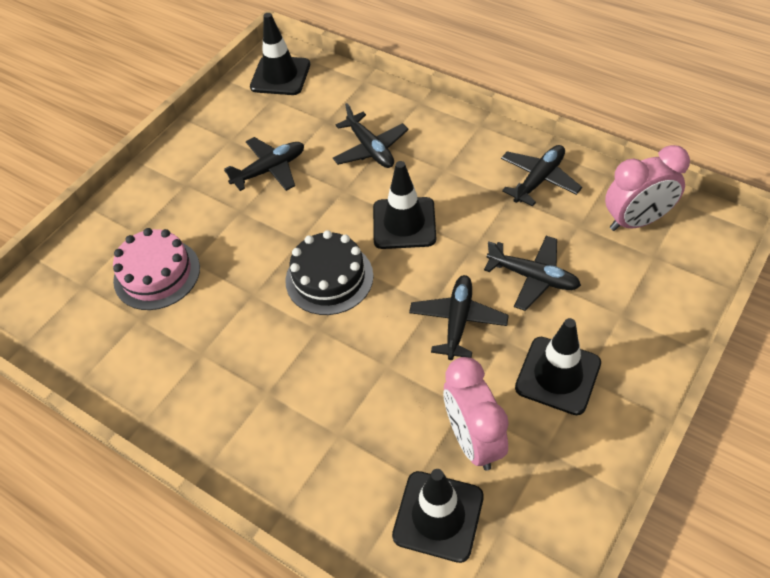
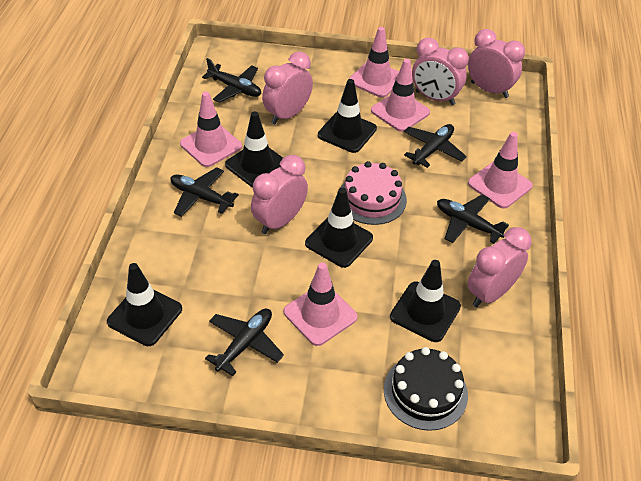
black traffic cone: [250,13,310,95] [373,161,436,249] [392,469,484,563] [515,318,601,415] = 4 -> [107,263,182,346] [225,112,283,187] [305,188,373,268] [318,79,377,153] [390,260,461,342] = 5
pink clock: [443,357,509,471] [605,145,690,231] = 2 -> [251,155,308,234] [262,52,313,125] [412,38,469,105] [467,227,531,307] [468,29,525,98] = 5
pink traffic cone: none = 0 -> [180,92,242,167] [284,262,358,346] [349,27,399,98] [371,59,430,132] [468,132,533,209] = 5

